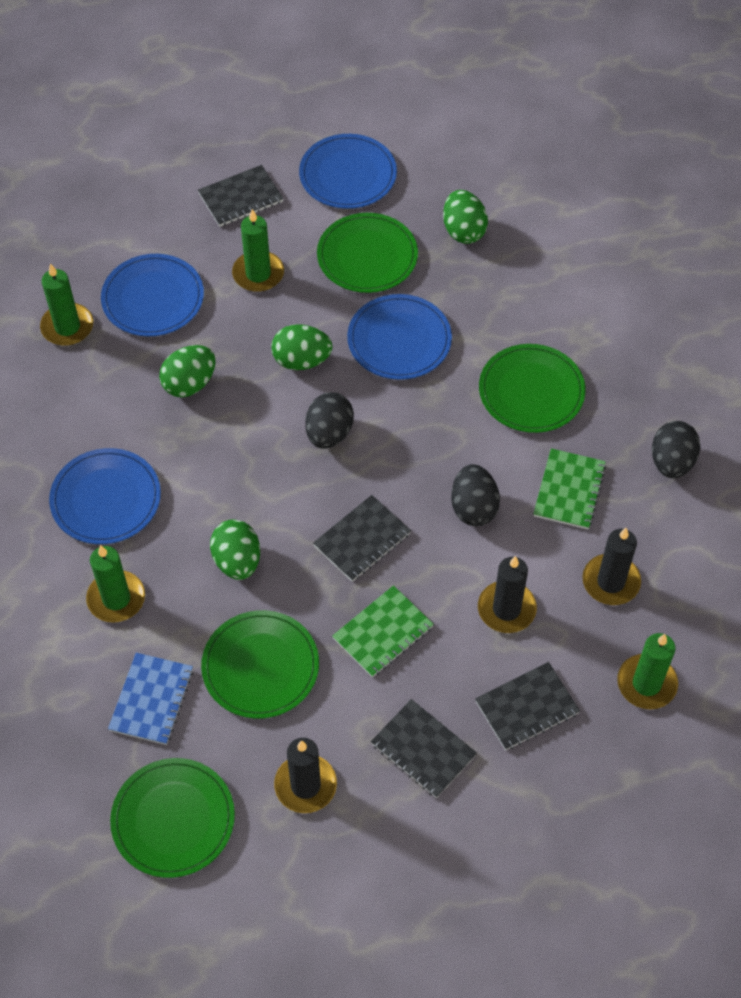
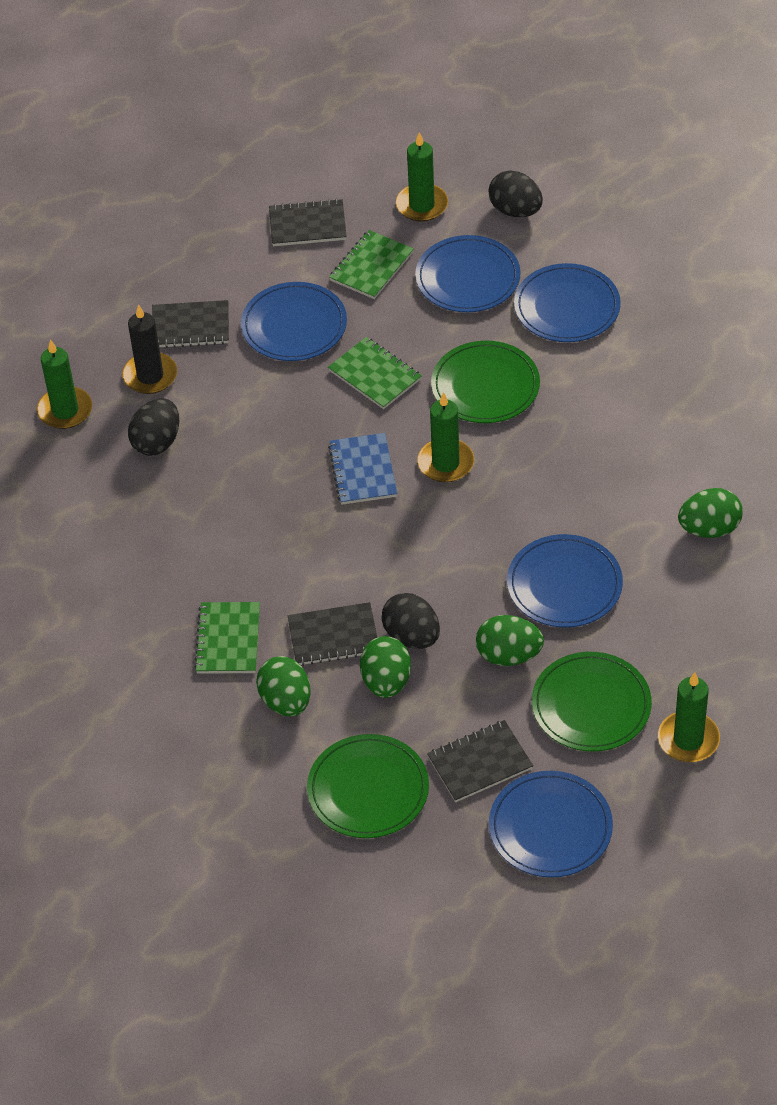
black candle: [274,738,337,813] [478,556,537,633] [583,528,641,605] = 3 -> [122,304,177,394] = 1
blue plate: [49,448,161,544] [101,254,204,336] [299,134,397,209] [347,294,452,380] = 4 -> [241,282,347,361] [415,235,521,312] [489,771,613,877] [507,534,623,627] [514,263,621,342] = 5
green notebook: [332,585,434,678] [533,448,606,529] = 2 -> [194,602,260,674] [328,337,422,409] [329,230,414,299] = 3
green plate: [110,758,235,878] [201,610,319,719] [317,213,418,293] [479,344,586,433] = 4 -> [307,734,429,838] [431,340,540,423] [532,652,652,752] = 3

